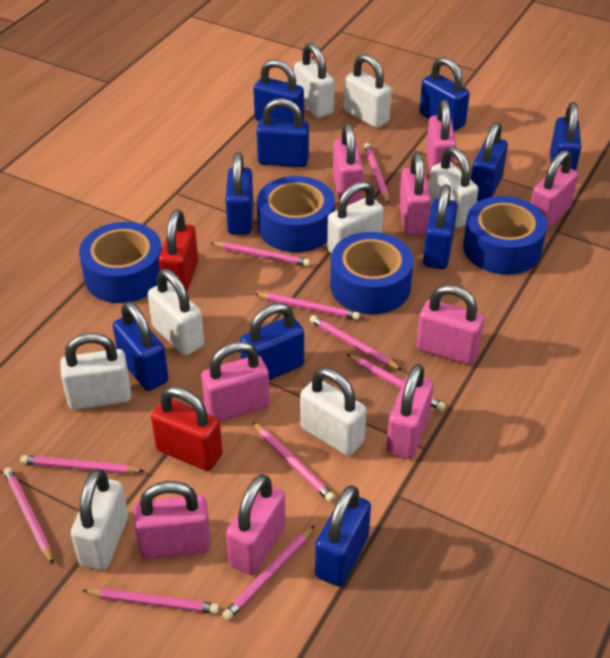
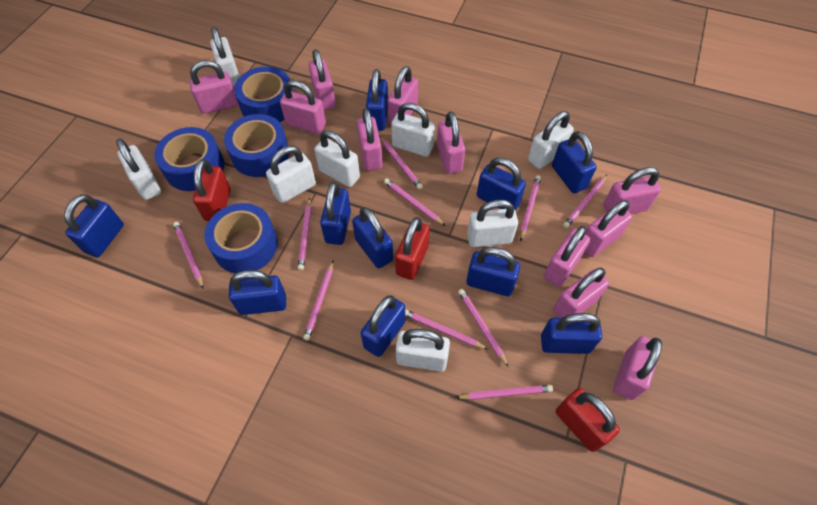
pink padlock: [134,481,211,559] [201,341,270,422] [226,474,286,575] [333,123,363,204] [386,364,433,459] [399,152,431,235] [417,285,484,365] [426,100,456,174] [531,150,578,230] = 9 -> [189,60,238,114] [280,80,326,134] [308,49,336,110] [357,108,383,171] [387,66,418,124] [437,111,465,174] [544,226,590,287] [553,268,609,318] [585,200,632,257] [603,167,661,214] [613,336,662,400] = 11
red padlock: [151,386,222,471] [159,209,198,291] = 2 -> [193,159,230,221] [395,217,430,280] [556,388,620,452] = 3

